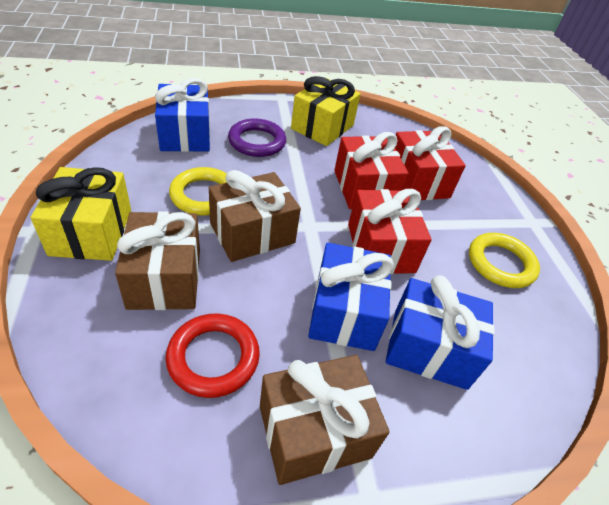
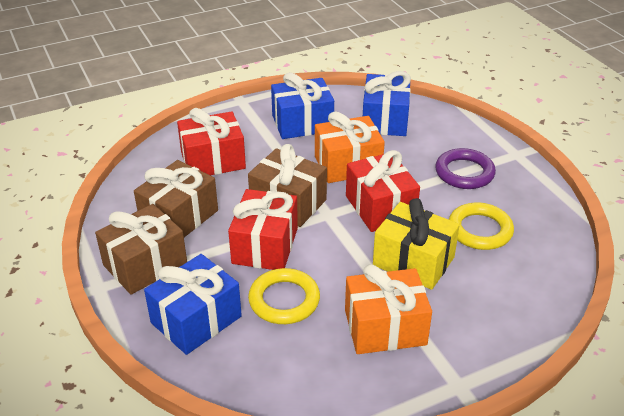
orange gift: none = 0 -> [315,111,385,183] [345,264,432,354] = 2
red ring: [165,314,260,398] = 1 -> none = 0
yellow gift: [31,167,131,261] [291,76,361,146] = 2 -> [373,198,460,290] = 1

